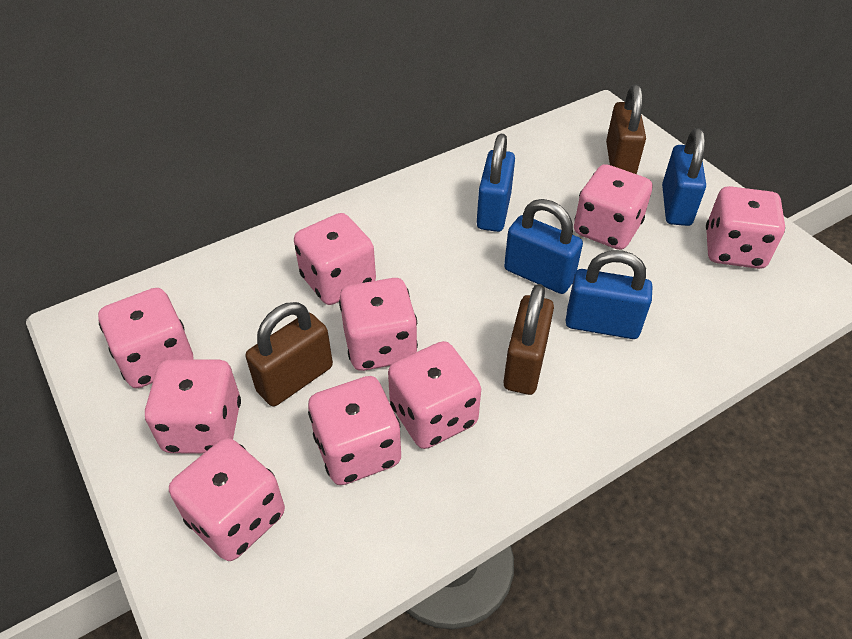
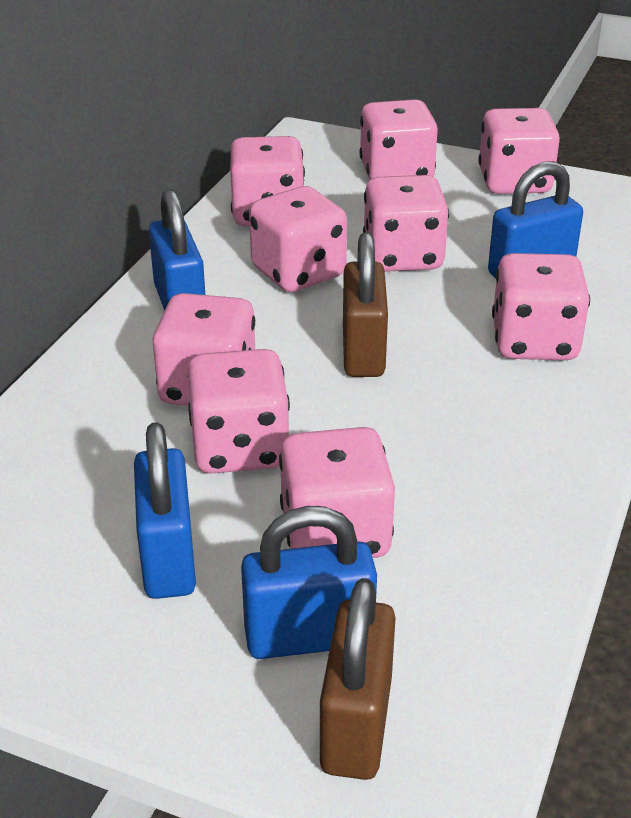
brown padlock: [245,302,333,406] [504,284,554,395] [606,84,646,174] = 3 -> [320,578,395,780] [343,232,388,377] = 2

